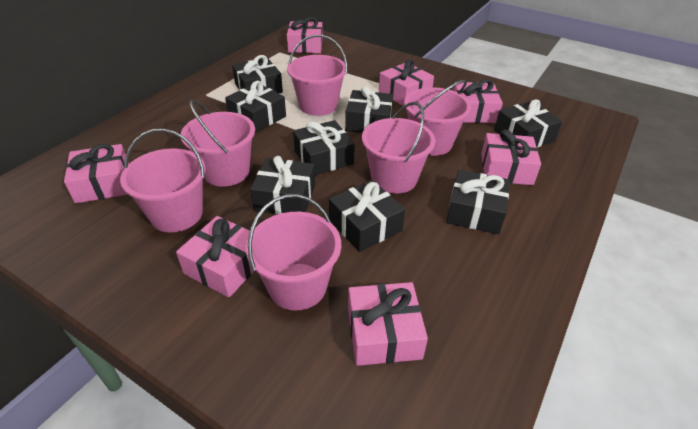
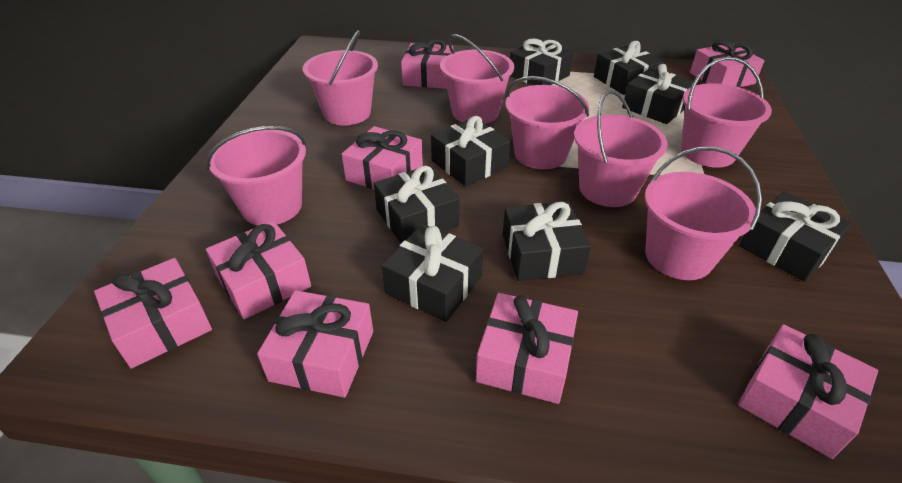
pink bucket: [120,129,206,232] [181,100,255,187] [246,194,341,310] [287,35,347,116] [362,102,435,194] [404,80,471,156] = 6 -> [206,126,306,226] [303,30,378,126] [440,34,514,124] [505,76,589,169] [574,90,668,207] [645,147,762,280] [681,57,772,168] = 7
pink gift: [64,144,129,203] [176,216,255,298] [287,17,323,53] [348,282,428,366] [379,60,434,106] [453,79,503,123] [481,130,541,185] = 7 -> [94,258,212,369] [206,221,311,319] [257,290,373,398] [342,126,423,189] [401,39,453,89] [476,293,578,404] [690,40,765,87] [738,324,878,459] = 8

